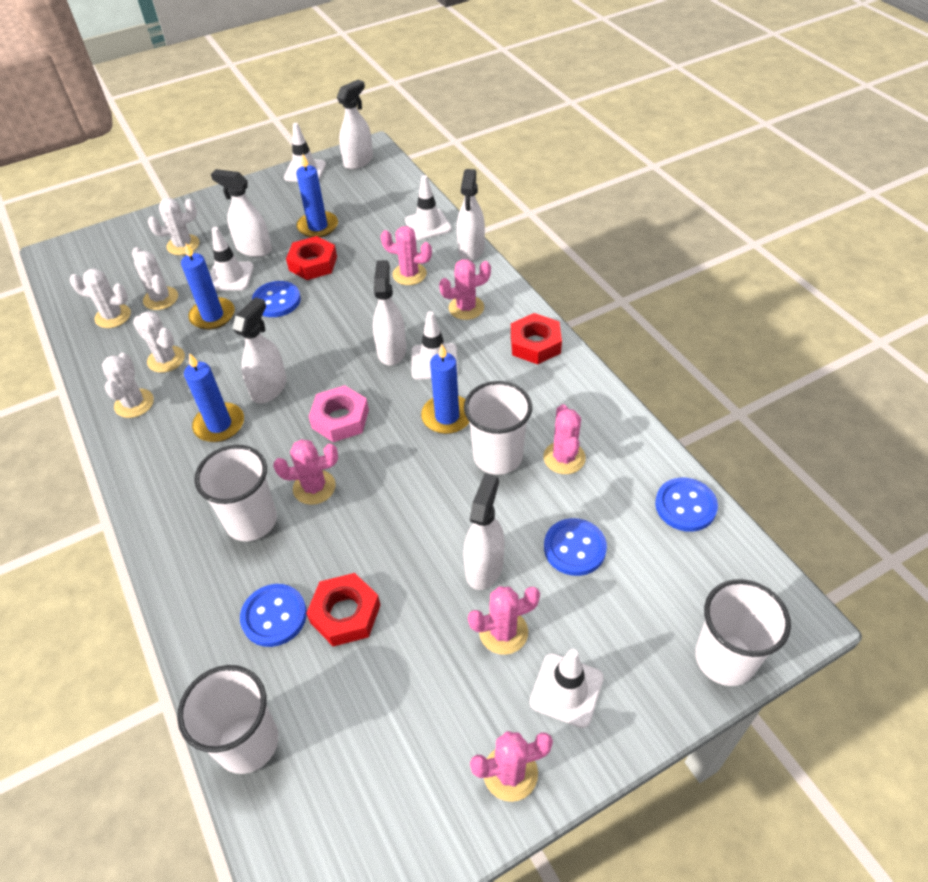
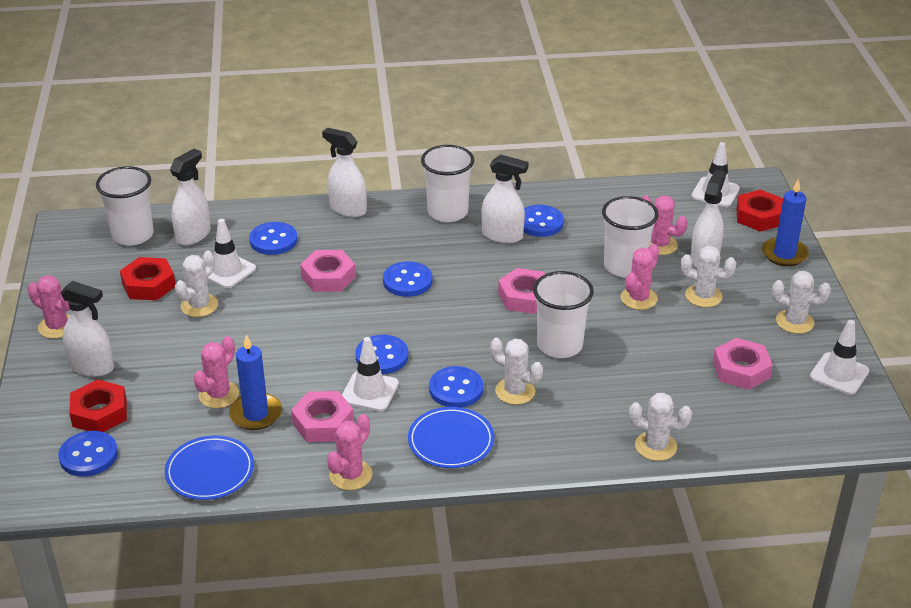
blue button: [240,584,307,647] [252,281,301,317] [544,518,607,576] [655,478,718,532] = 4 -> [58,431,118,477] [249,222,297,255] [355,335,408,374] [383,261,432,297] [429,366,483,408] [524,205,564,237] = 6
blue candle: [181,243,235,330] [184,353,244,442] [296,154,338,238] [421,344,469,434] = 4 -> [229,335,282,430] [762,179,809,266] = 2
blue plate: none = 0 -> [165,436,254,500] [408,407,494,468] = 2
pink cactus: [273,439,338,505] [381,226,432,285] [439,259,491,320] [468,586,540,655] [470,731,553,802] [543,404,586,474] = 6 -> [28,275,71,339] [193,336,239,408] [327,414,372,490] [620,244,659,310] [642,195,688,255] = 5
pink nut: [308,385,369,442] = 1 -> [291,391,354,442] [300,250,356,292] [498,268,545,314] [713,338,773,390] = 4
white spray bottle: [211,169,272,257] [233,297,287,403] [337,80,373,169] [373,260,406,366] [457,169,485,261] [463,473,505,590] = 6 -> [60,281,114,377] [170,149,211,246] [322,128,367,217] [481,155,529,243] [690,170,726,268] = 5
white traffic cone: [210,227,254,291] [284,123,326,182] [405,175,452,240] [411,311,458,380] [530,649,604,728] = 5 -> [207,219,256,288] [342,337,399,411] [691,142,740,207] [810,320,869,395] = 4

